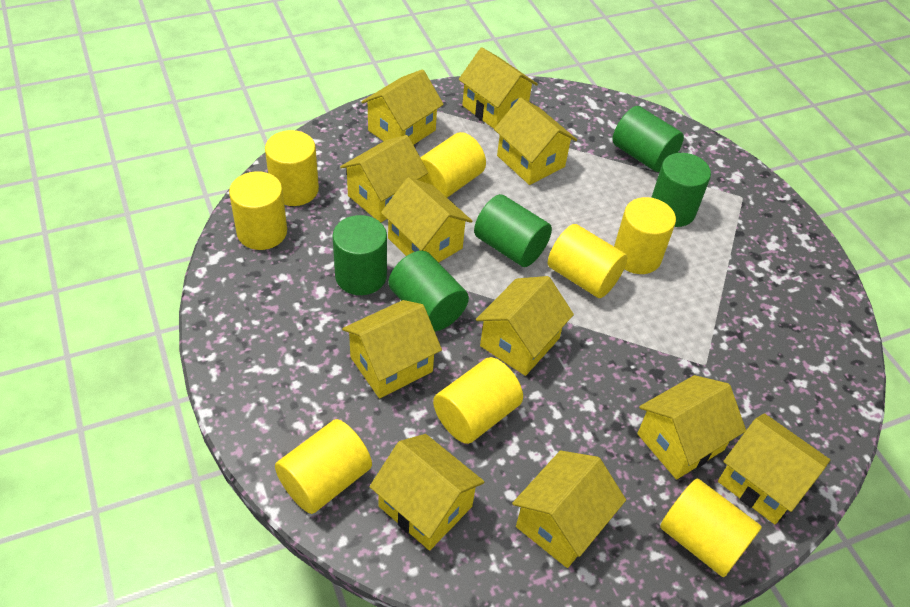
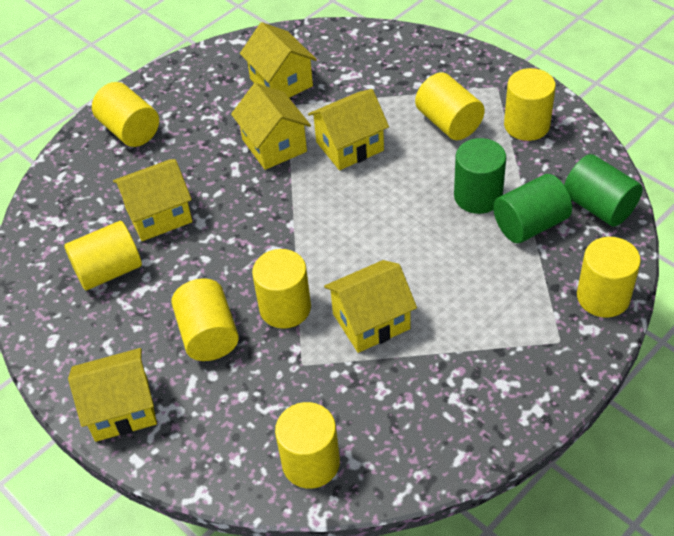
green cylinder: [333,215,387,295] [389,251,469,331] [474,194,552,267] [612,106,684,172] [651,153,711,227] = 5 -> [454,138,506,214] [493,174,572,243] [564,154,643,227] = 3
yellow house: [340,135,428,222] [342,300,442,398] [361,69,444,145] [369,434,485,551] [381,177,472,263] [459,47,538,129] [476,276,574,376] [494,98,577,185] [512,450,626,568] [637,375,746,480] [718,413,830,524] = 11 -> [68,348,157,442] [113,159,193,241] [231,83,311,170] [240,22,317,98] [308,89,389,170] [324,260,417,353] = 6

